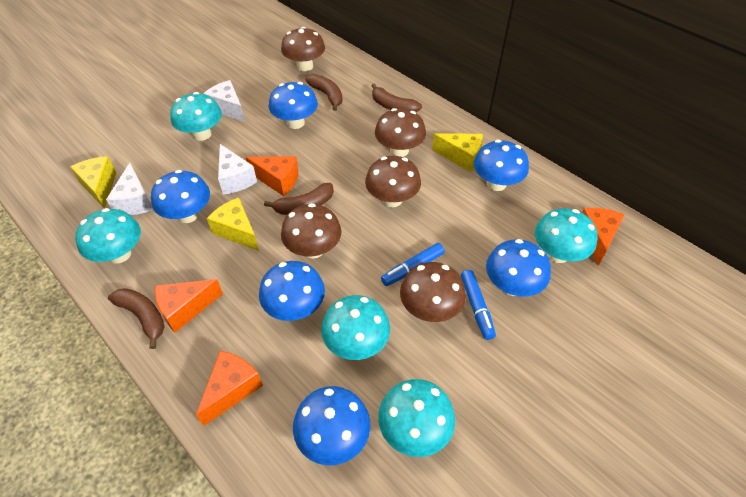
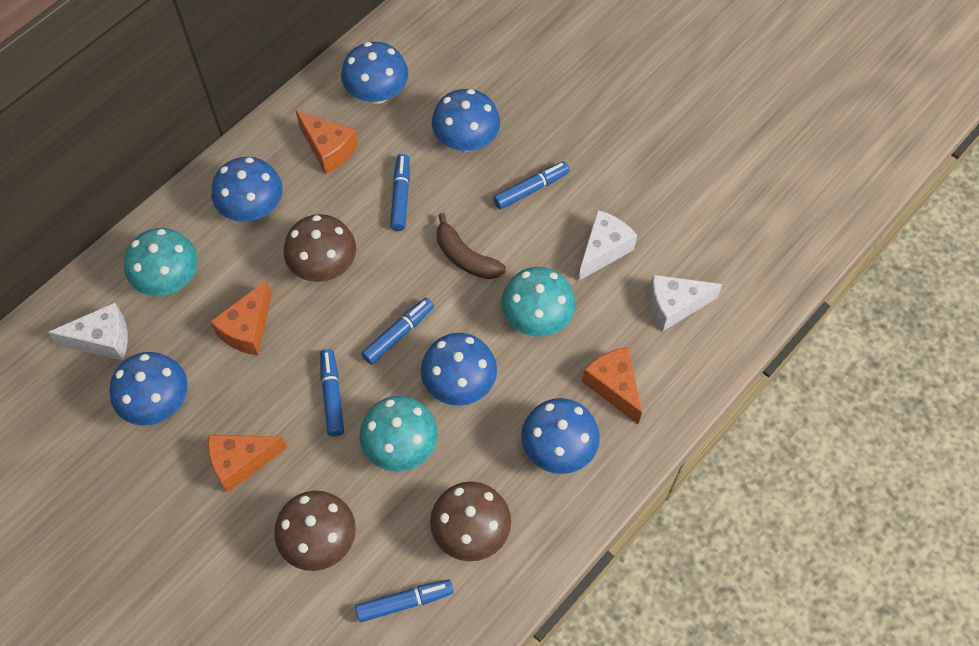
blue marker: [381,243,445,286] [461,270,496,340] = 2 -> [320,349,344,437] [355,579,454,622] [361,298,434,364] [390,154,410,231] [493,161,570,209] = 5
brown banana: [108,288,165,349] [264,183,334,215] [305,74,343,111] [371,83,422,112] = 4 -> [437,213,506,279] = 1
brown mushroom: [281,27,325,71] [281,203,342,259] [365,156,421,207] [375,108,426,157] [400,262,466,322] = 5 -> [274,491,356,571] [284,214,356,282] [430,481,511,561] = 3
turquoise mushroom: [75,208,141,264] [170,92,222,141] [321,295,390,360] [378,379,455,457] [535,208,598,263] = 5 -> [124,228,198,296] [360,396,438,472] [501,267,575,337] = 3
yellow cheese: [70,156,117,209] [207,198,259,251] [432,133,483,172] = 3 -> none = 0

